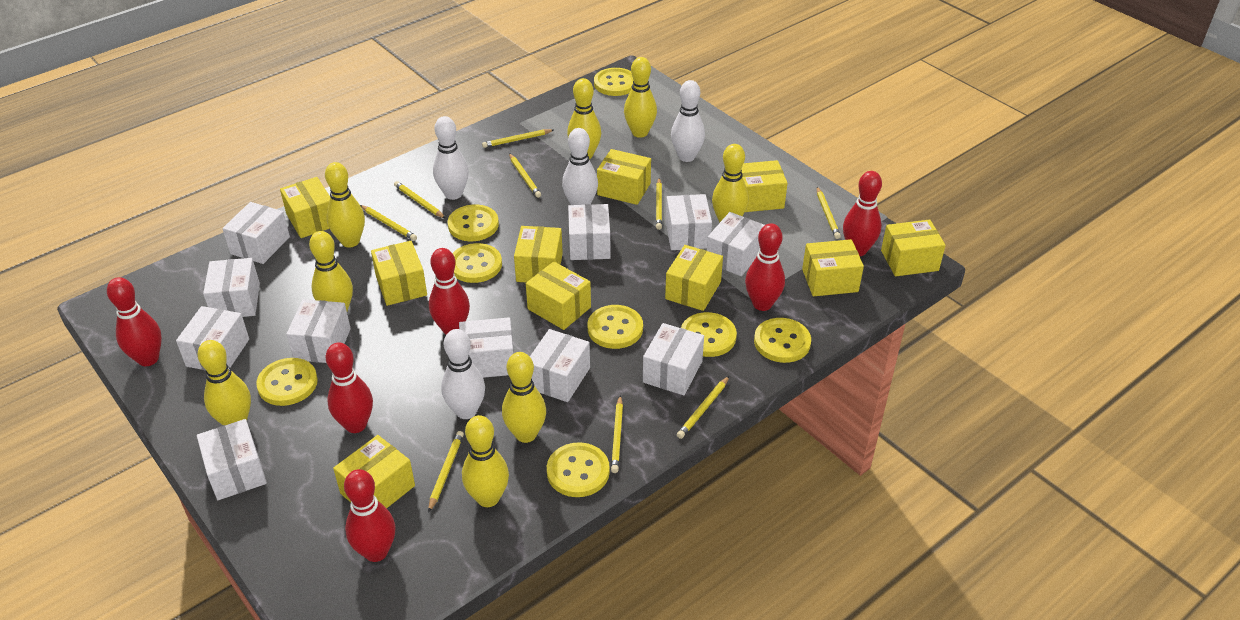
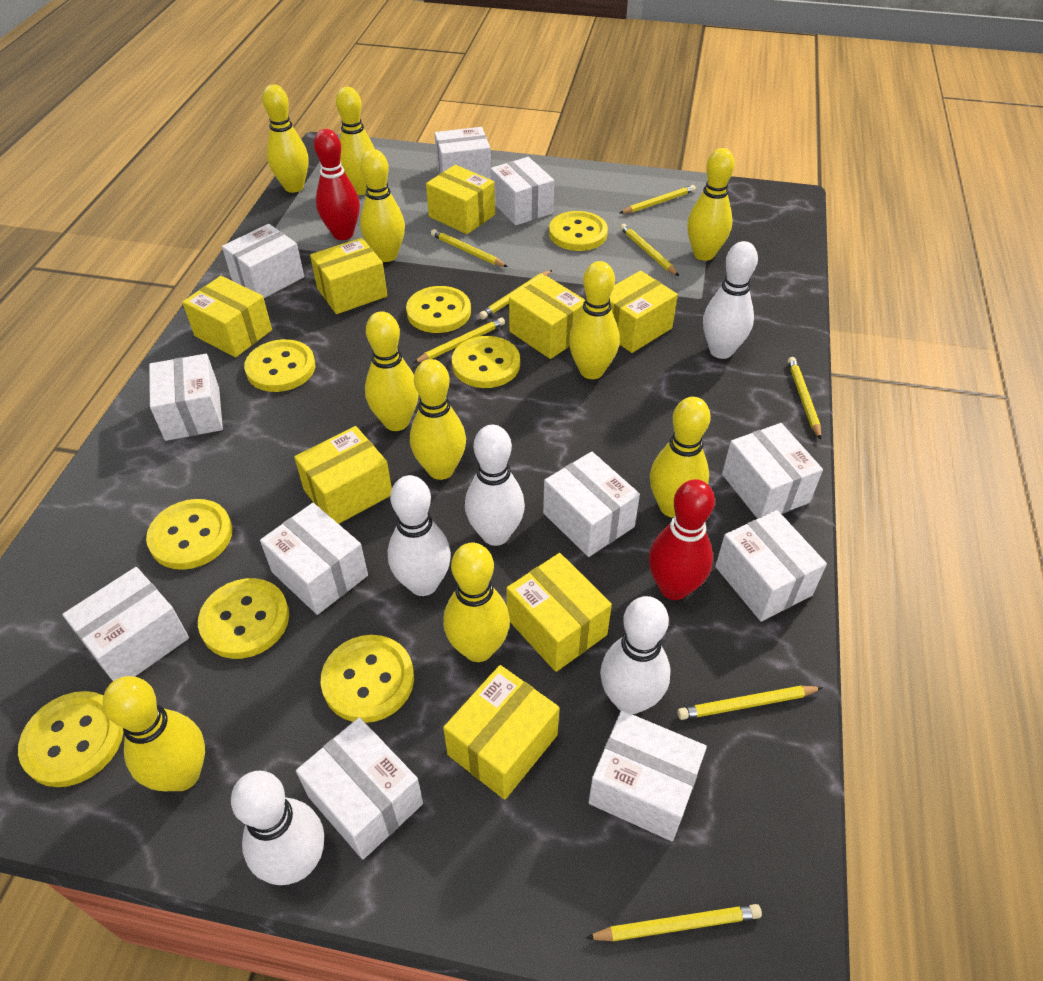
red bowling pin: [107,277,162,366] [326,342,373,433] [344,469,395,562] [429,248,470,335] [745,223,785,311] [843,171,882,256] = 6 -> [314,129,360,240] [649,479,715,600] = 2
white bowling pin: [433,116,469,200] [441,329,485,419] [562,128,598,205] [671,80,705,162] = 4 -> [231,771,324,885] [388,475,451,596] [465,425,525,546] [600,596,671,714] [703,241,758,359] = 5
yellow bowling pin: [197,340,251,425] [309,231,353,312] [325,162,365,247] [462,415,509,507] [502,352,546,443] [567,78,601,159] [624,57,657,138] [712,144,749,223] = 8 -> [103,676,205,791] [262,84,309,193] [336,87,375,195] [360,149,405,262] [365,311,419,431] [410,359,466,480] [443,543,510,662] [569,261,620,379] [650,397,711,518] [687,148,735,261] = 10
yellow box: [280,177,330,238] [333,435,415,508] [371,241,427,306] [514,226,563,282] [526,261,591,330] [597,149,651,205] [665,245,723,311] [741,160,788,212] [802,239,864,296] [881,220,946,276] = 10 -> [182,276,272,357] [294,426,392,524] [310,238,388,314] [426,165,495,234] [443,665,559,800] [506,553,612,672] [509,276,585,359] [609,271,678,353] = 8
yellow pencil: [360,205,417,241] [394,181,446,219] [428,431,464,513] [482,129,554,148] [509,153,541,198] [611,395,623,473] [656,178,662,230] [677,376,729,439] [817,187,841,239] = 9 -> [413,318,505,363] [431,229,508,267] [479,270,552,319] [586,904,762,942] [620,185,696,214] [620,224,679,276] [677,686,823,720] [788,357,821,440] = 8

